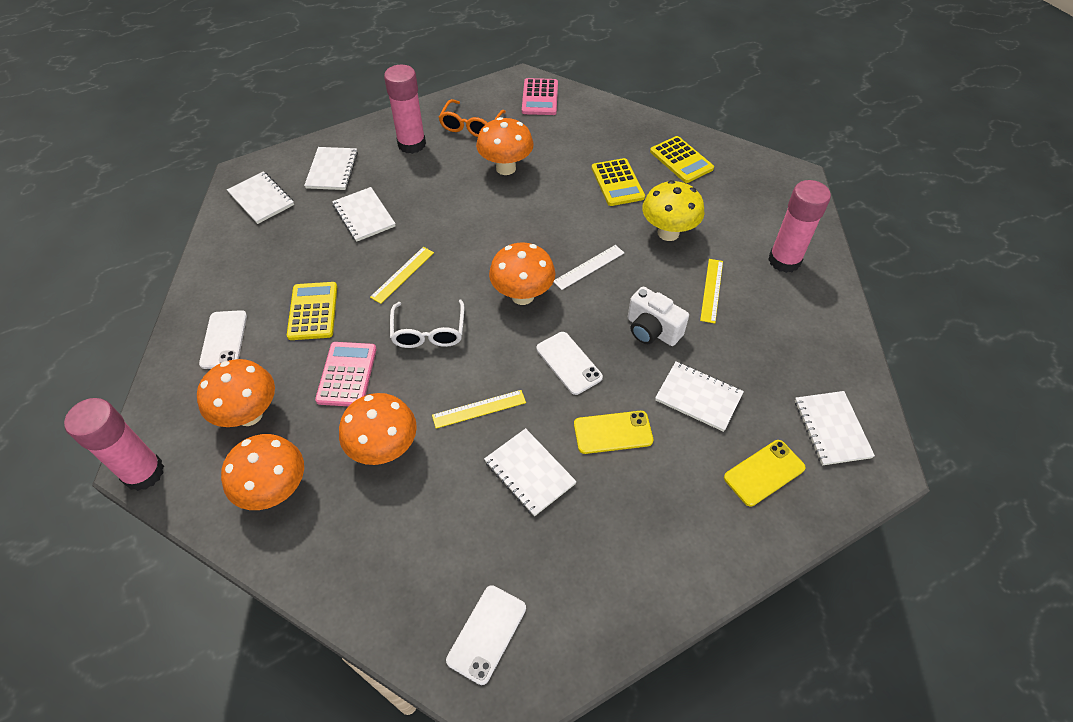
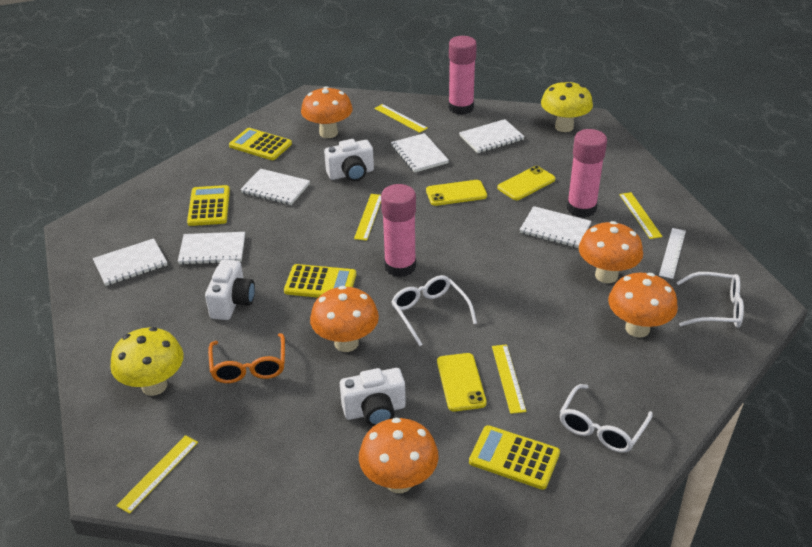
pink calculator: [315,342,377,406] [522,78,558,115] = 2 -> none = 0
white camera: [628,286,689,346] = 1 -> [205,259,255,320] [324,139,374,181] [340,368,406,426] = 3
white glasses: [390,299,464,348] = 1 -> [391,275,477,346] [559,384,653,453] [676,272,744,327] = 3
white phone: [199,310,247,369] [446,585,526,685] [536,332,603,395] = 3 -> none = 0
yellow calculator: [287,282,337,340] [592,158,645,206] [650,136,714,183] = 3 -> [187,185,230,226] [229,128,292,160] [284,264,356,298] [469,425,560,490] = 4
yellow mushroom: [642,180,705,241] = 1 -> [110,327,184,396] [541,80,593,132] = 2
yellow phone: [574,411,653,454] [724,440,806,507] = 2 -> [426,180,487,206] [437,353,487,411] [497,166,556,200] = 3
yellow ruler: [370,247,434,304] [432,390,526,429] [700,259,723,324] = 3 -> [116,435,198,514] [354,194,381,241] [374,104,428,133] [492,344,526,414] [619,192,663,239] = 5

